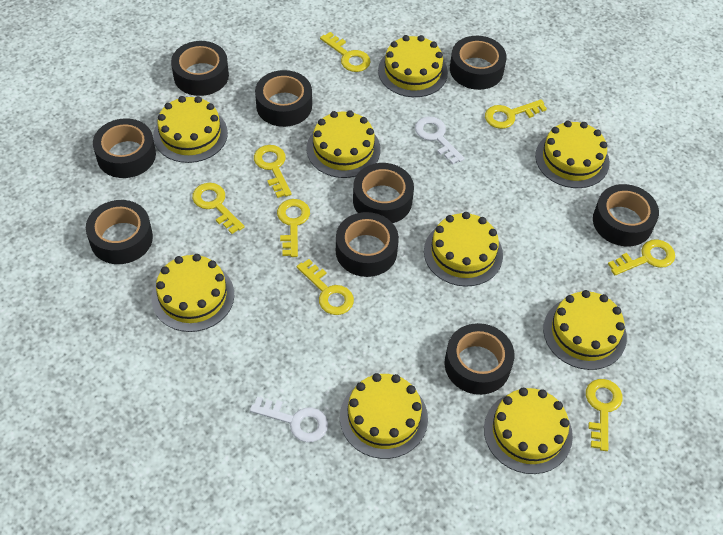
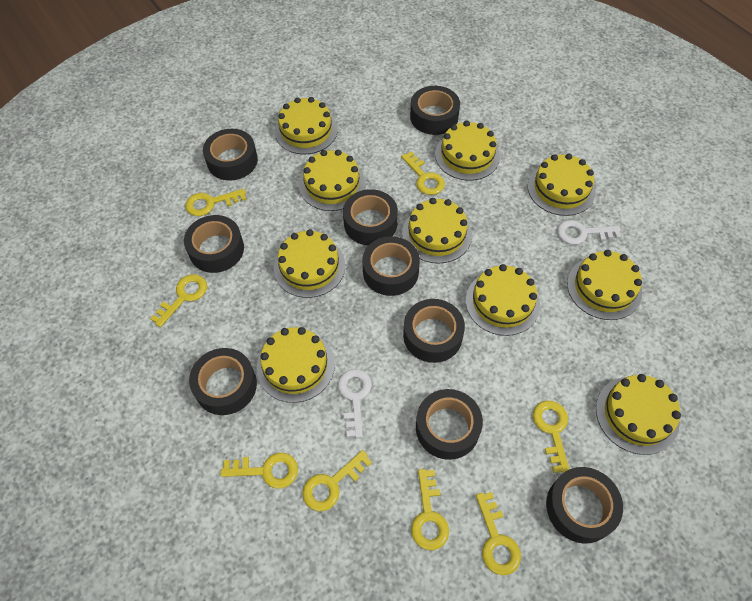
yellow cake: [151,254,234,332] [153,96,228,163] [307,110,380,178] [340,373,428,459] [378,35,448,97] [424,212,503,287] [484,388,573,474] [535,121,610,188] [543,290,627,370] = 9 -> [257,327,335,403] [274,229,345,298] [275,97,338,154] [299,150,365,211] [402,198,472,264] [435,120,500,181] [466,264,540,336] [528,153,596,216] [567,250,642,320] [596,374,681,455] = 10

